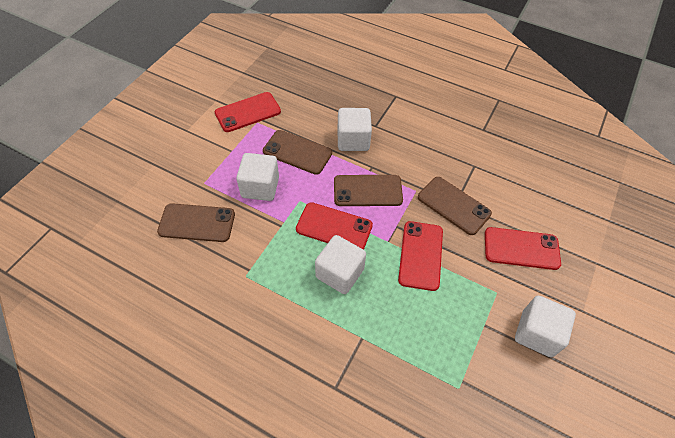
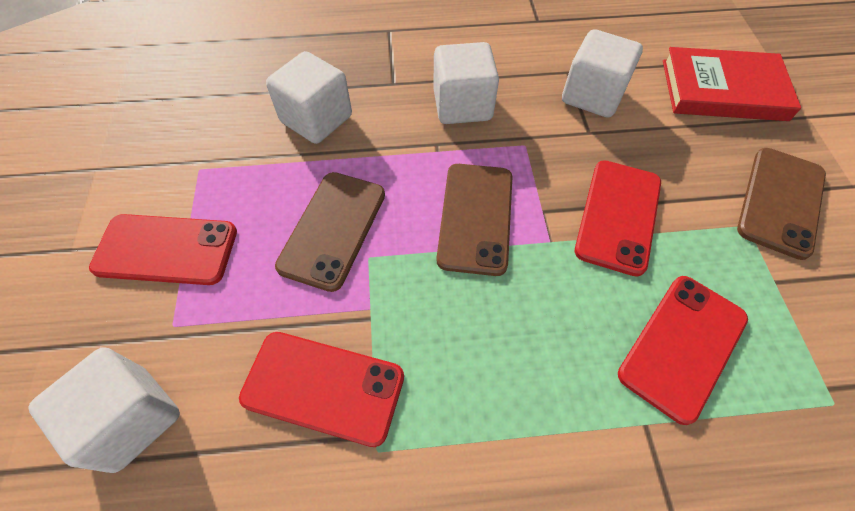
brown phone: [157,203,235,242] [263,130,332,175] [334,175,403,206] [418,177,492,235] = 4 -> [275,172,385,292] [436,164,512,276] [737,148,826,260] = 3
red book: none = 0 -> [663,47,801,121] = 1

